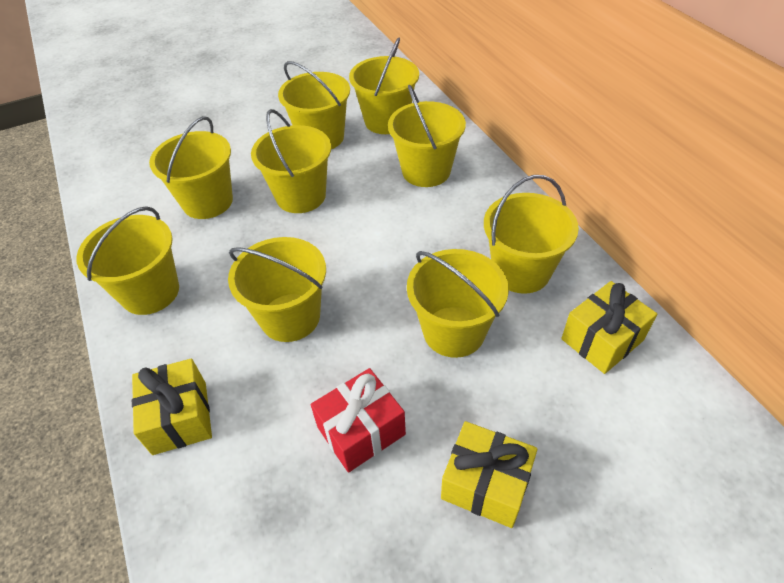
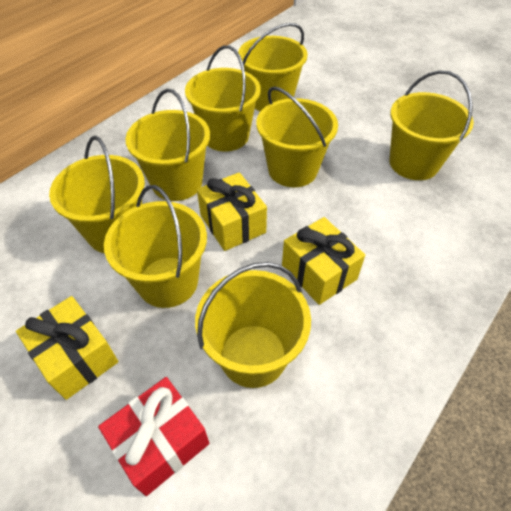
yellow bucket: [76,206,179,315] [149,116,233,219] [228,237,326,342] [251,109,331,213] [278,61,350,149] [349,37,419,134] [388,84,466,187] [407,249,509,358] [484,175,579,294] = 9 -> [49,136,145,253] [104,185,207,308] [126,89,210,201] [185,45,261,151] [195,262,311,388] [238,23,308,111] [256,86,338,187] [389,70,474,180] = 8

